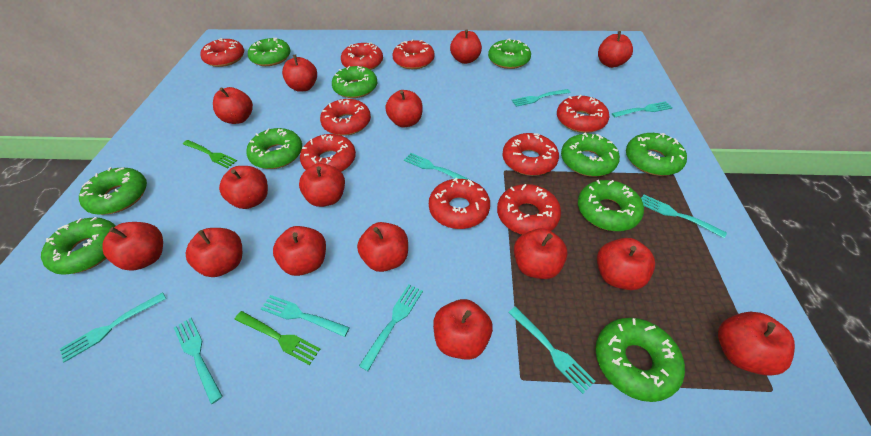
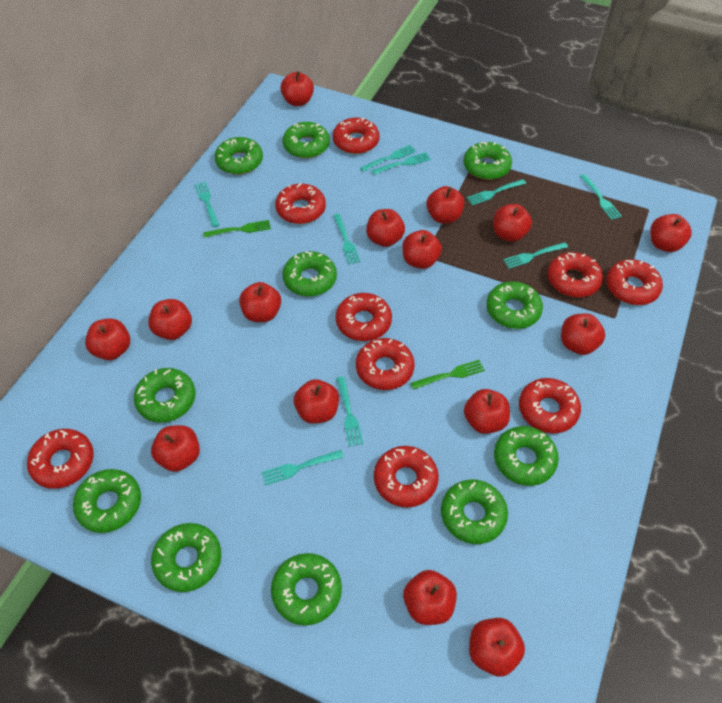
green donut: [41,217,115,275] [79,167,147,215] [246,128,302,169] [248,38,291,66] [332,66,378,98] [488,38,531,69] [561,132,620,177] [578,180,644,231] [596,318,685,402] [626,133,687,176] = 10 -> [73,469,141,533] [134,368,195,423] [151,523,221,592] [215,137,263,175] [271,553,342,626] [282,122,330,158] [282,251,337,297] [441,480,508,544] [463,142,512,180] [486,281,543,329] [494,426,559,486] = 11

